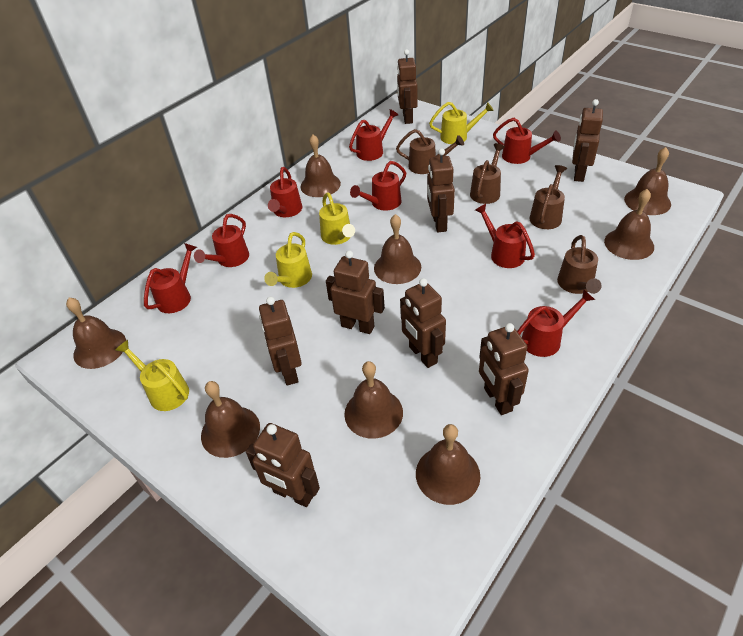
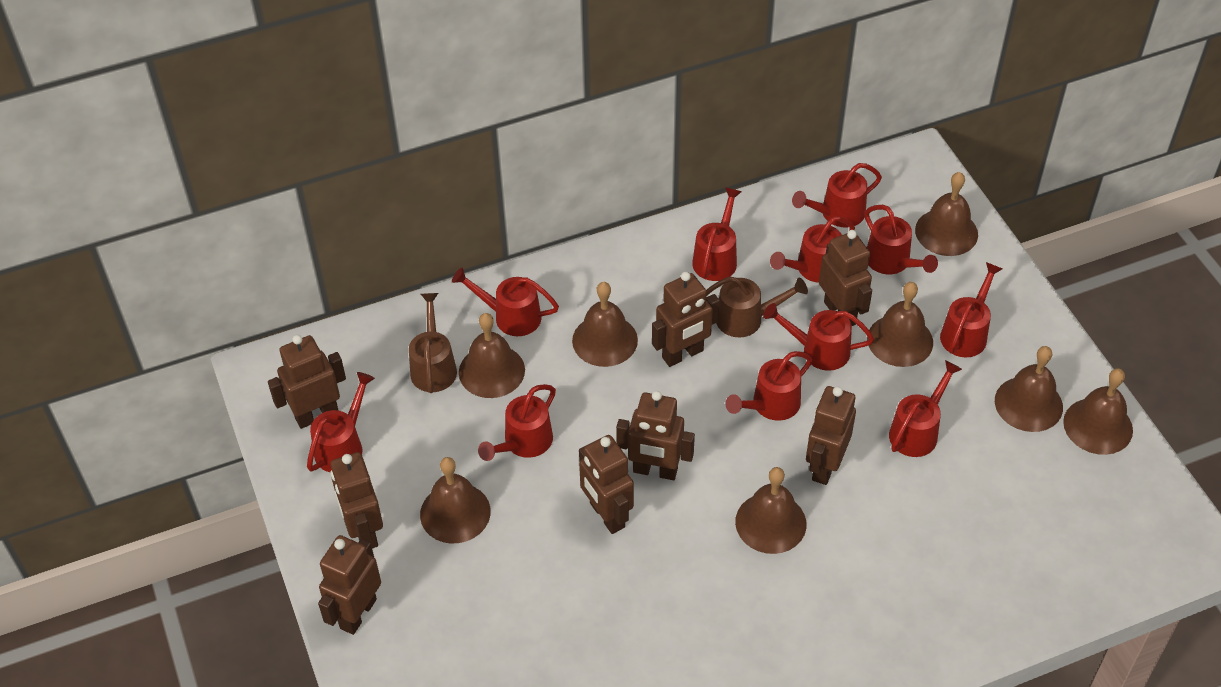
brown watering can: [396,129,464,174] [470,143,505,204] [529,165,567,229] [557,235,602,294] = 4 -> [409,293,457,393] [706,276,808,337] = 2
red watering can: [144,243,197,313] [194,214,249,267] [268,167,302,217] [349,109,398,161] [350,161,406,211] [475,204,535,268] [493,118,561,164] [517,289,595,357] = 8 -> [307,372,375,472] [452,268,559,336] [478,384,556,461] [692,187,742,281] [726,351,812,421] [763,303,874,371] [770,216,855,283] [792,163,882,228] [864,205,938,274] [889,360,962,457] [940,262,1002,357] = 11
yellow watering can: [115,340,189,411] [264,232,312,288] [319,192,355,245] [429,102,494,144] = 4 -> none = 0

